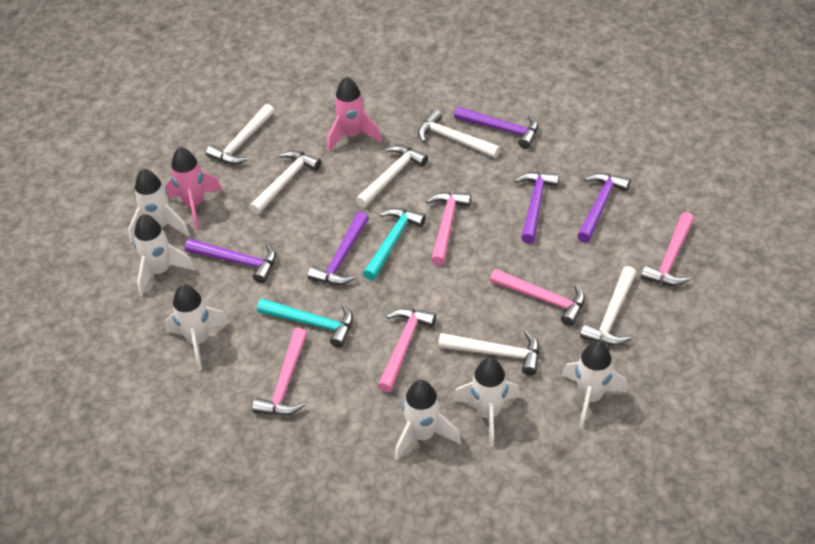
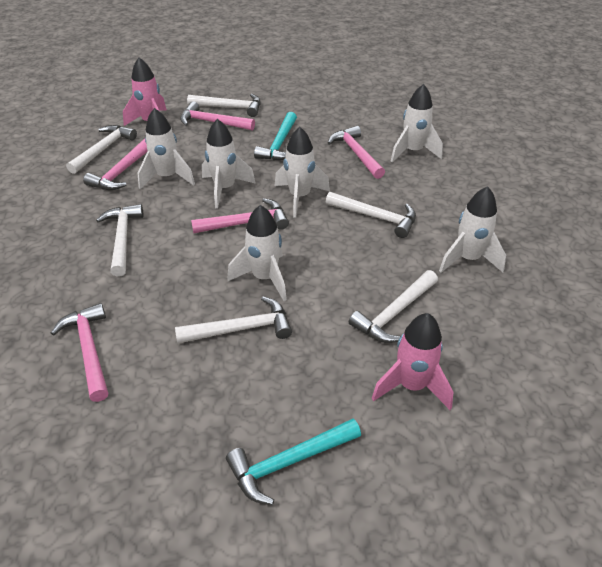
purple hammer: [185,238,276,283] [308,211,369,285] [454,106,538,149] [514,172,560,244] [577,173,631,243] = 5 -> none = 0

